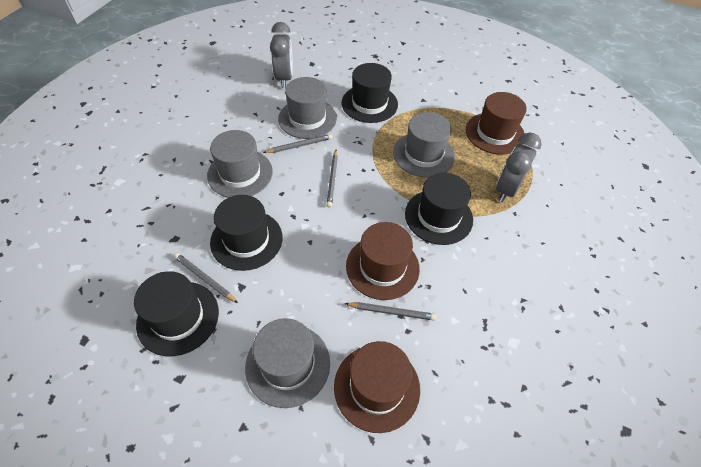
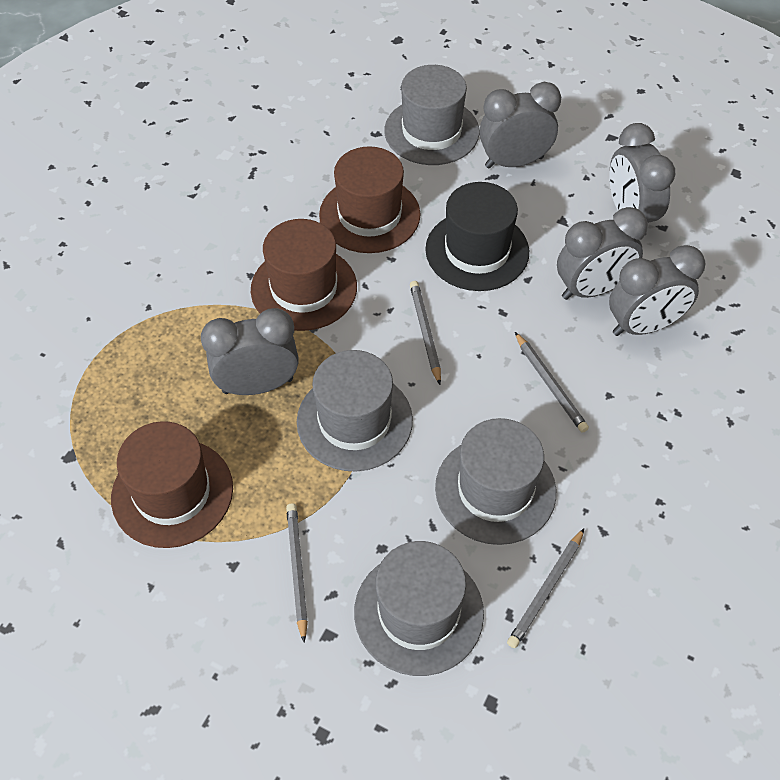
black hat: [134,271,219,356] [210,195,283,271] [342,63,398,123] [405,173,473,245] = 4 -> [425,182,529,291] = 1
grey clock: [270,22,293,88] [496,133,542,202] = 2 -> [201,308,299,395] [479,82,561,169] [557,207,648,300] [609,123,676,235] [609,245,705,336] = 5

